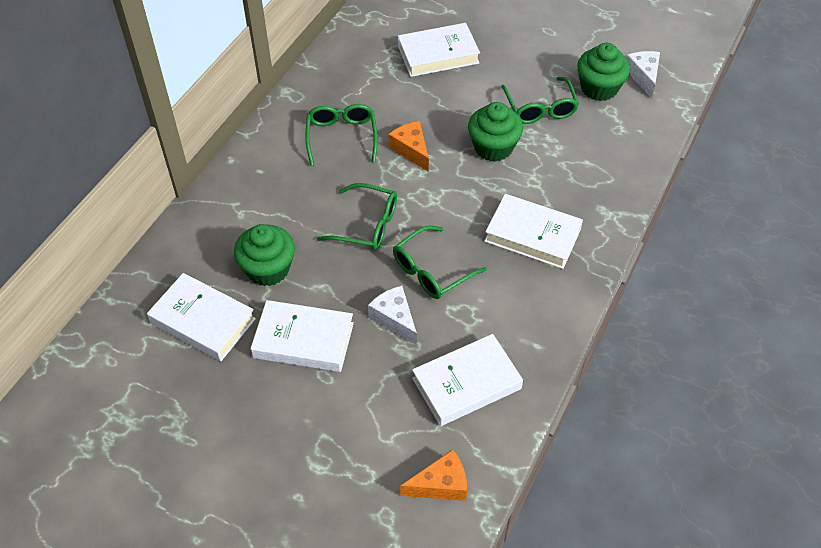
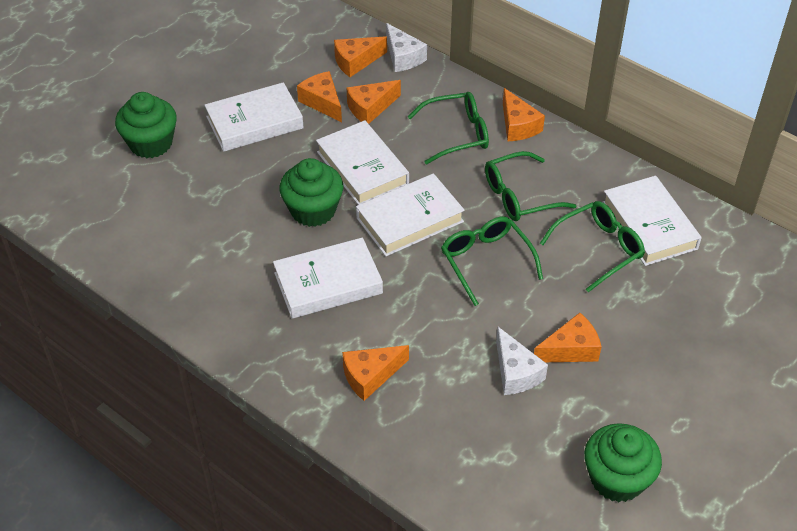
orange cheese: [388,121,429,171] [400,449,467,501] = 2 -> [297,71,342,123] [334,36,387,77] [342,345,409,401] [347,80,401,124] [503,88,545,141] [534,313,601,362] = 6

